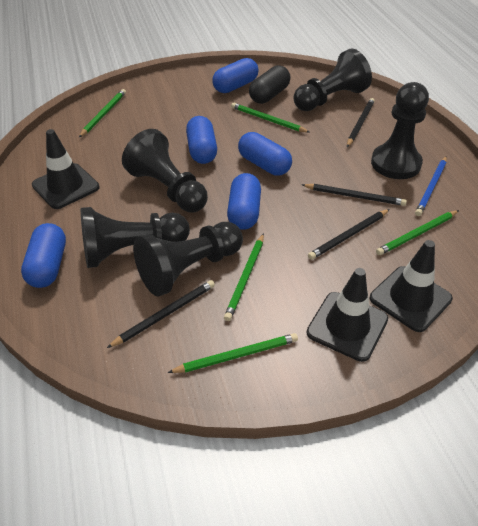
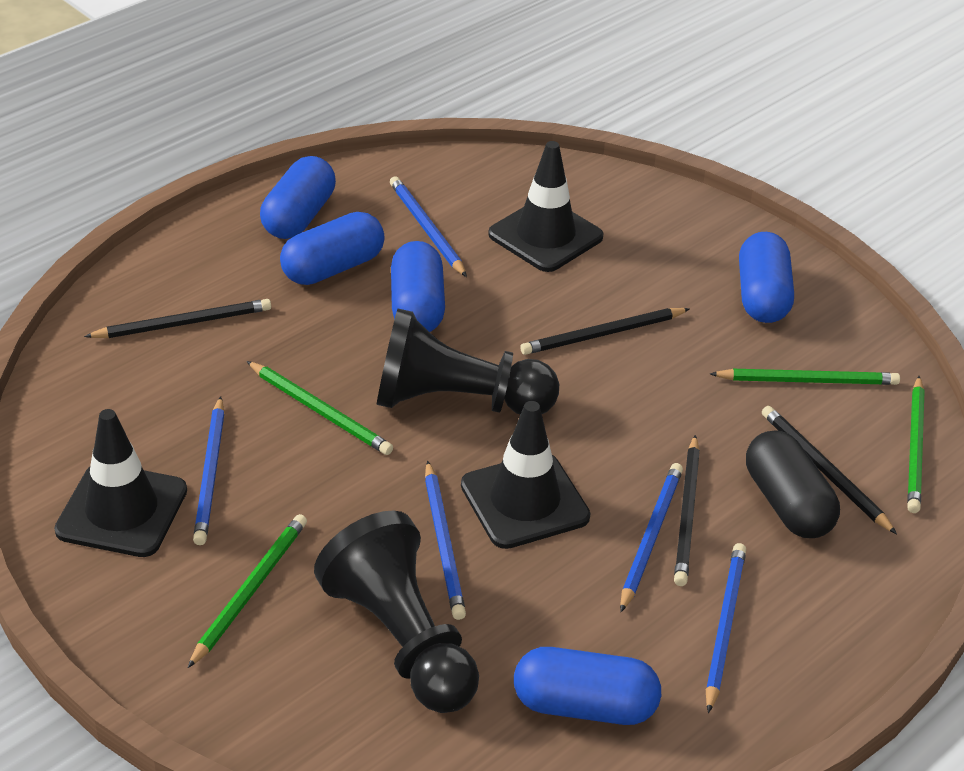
black pawn: [81,207,190,268] [122,129,208,212] [133,222,243,297] [293,48,372,111] [371,82,429,179] = 5 -> [314,511,479,713] [377,309,559,415] = 2
blue pencil: [415,156,447,216] = 1 -> [193,396,225,545] [390,176,467,277] [425,461,466,620] [620,463,683,612] [706,543,746,713] = 5
green pencil: [79,89,126,137] [167,333,298,373] [224,233,264,321] [231,103,310,133] [376,210,459,255] = 5 -> [188,514,307,668] [246,361,393,455] [710,369,900,385] [907,376,925,513] = 4

